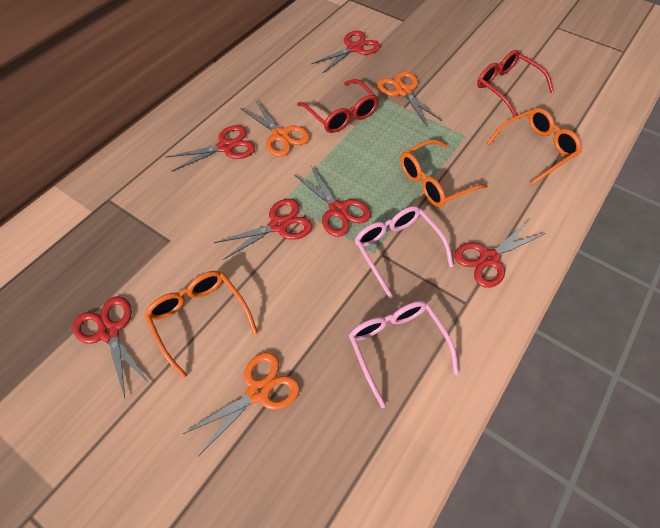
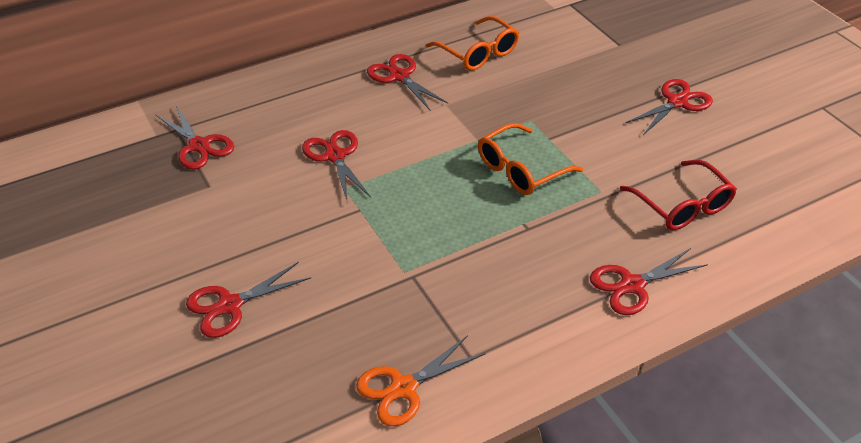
orange glasses: [144,271,258,378] [400,139,488,207] [487,108,582,185] = 3 -> [426,16,519,71] [478,123,583,195] = 2
orange scissors: [183,352,300,457] [240,101,310,157] [377,71,442,126] = 3 -> [356,335,486,426] = 1
pink glasses: [349,301,459,408] [355,206,453,299] = 2 -> none = 0
red glasses: [297,79,379,133] [477,50,554,117] = 2 -> [620,160,737,230] = 1

